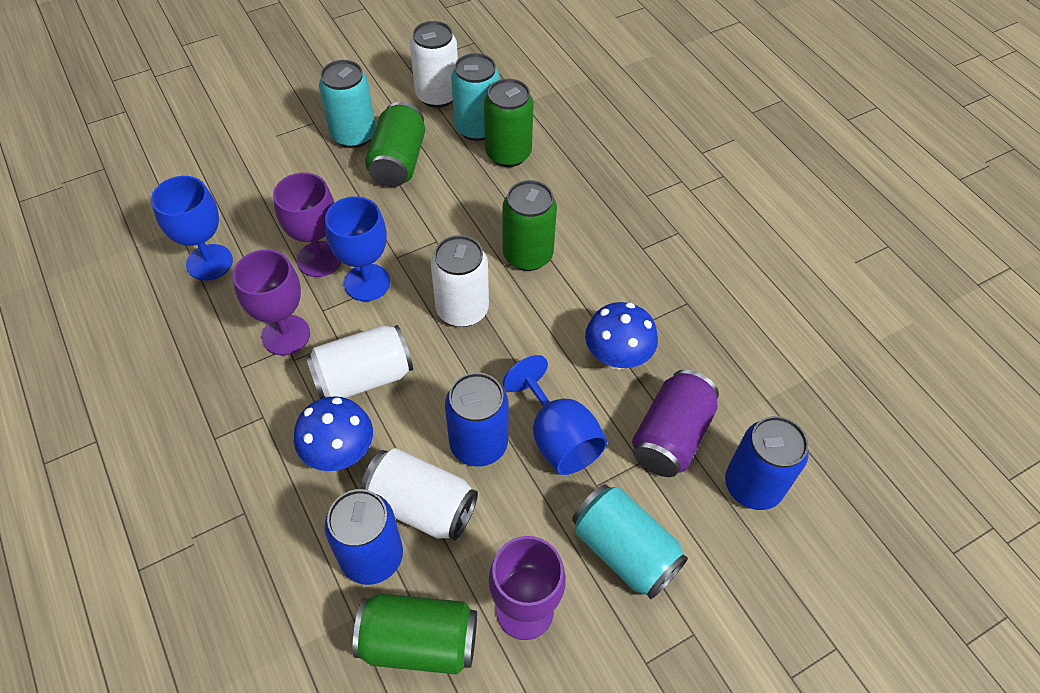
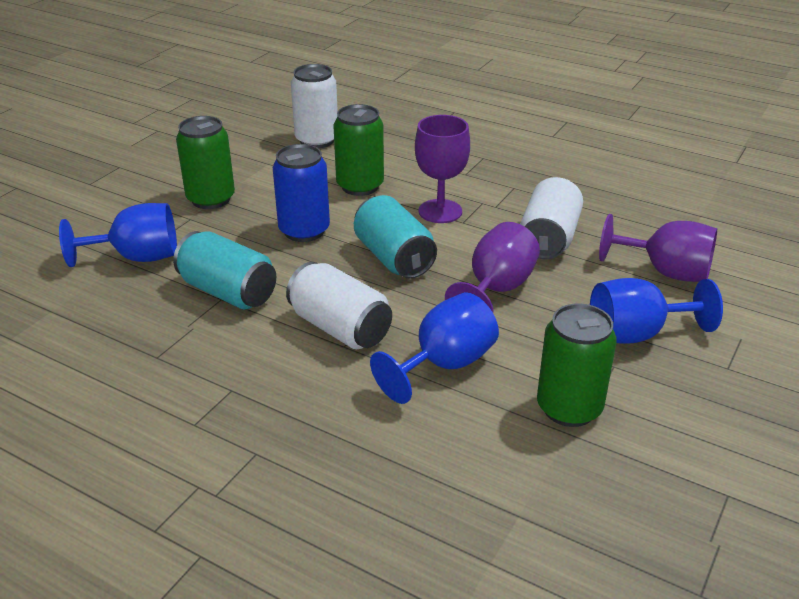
blue can: [325,489,403,585] [445,372,509,467] [725,416,809,510] = 3 -> [273,144,330,242] = 1
blue mushroom: [294,396,373,471] [585,302,658,370] = 2 -> none = 0
green can: [353,594,477,675] [365,102,425,187] [484,79,534,167] [503,180,557,271] = 4 -> [176,116,235,209] [333,104,384,196] [537,303,617,427] = 3
purple can: [632,370,719,477] = 1 -> none = 0
turquoise can: [319,60,376,148] [451,53,500,141] [572,484,688,599] = 3 -> [173,231,276,310] [354,195,437,279] = 2
white can: [306,325,413,399] [360,448,478,541] [410,21,458,108] [431,235,489,327] = 4 -> [286,262,392,349] [291,64,338,148] [520,177,583,259] = 3

